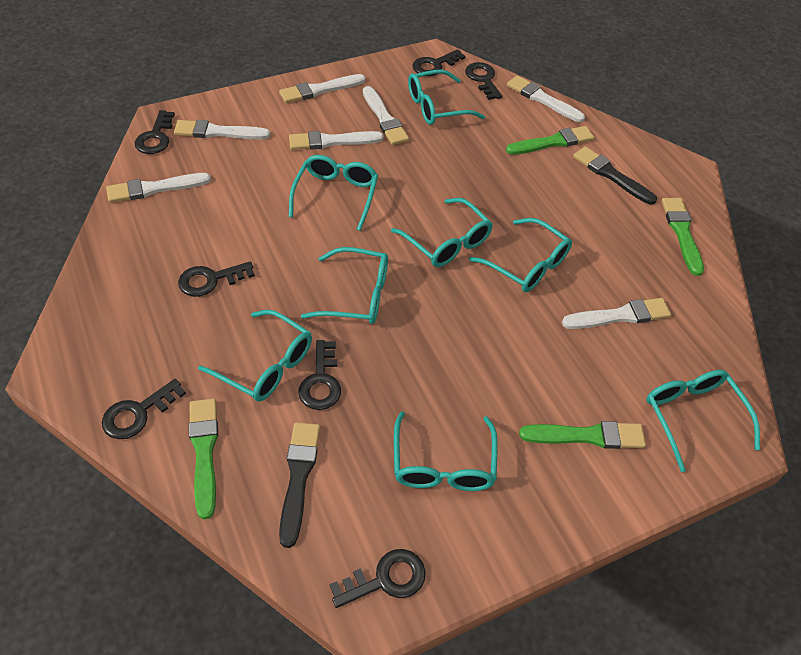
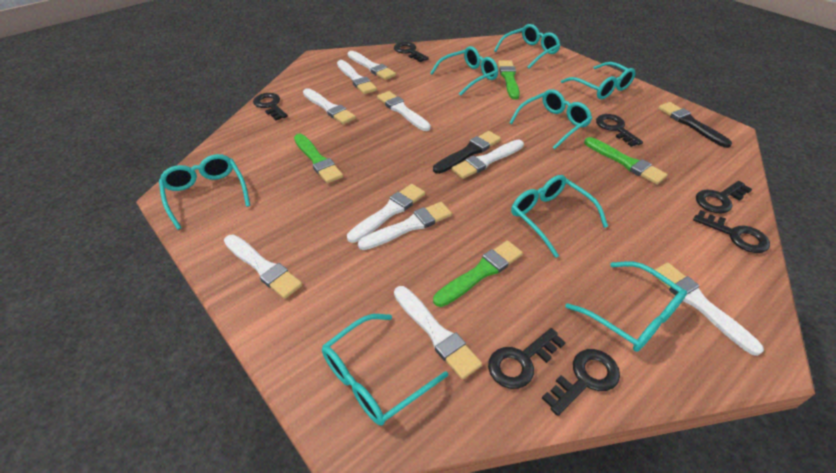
white brush: [106,173,211,203] [174,120,270,139] [279,74,365,103] [289,131,384,150] [363,86,409,145] [507,76,585,122] [562,298,671,329] = 7 -> [224,235,302,299] [303,88,356,124] [337,60,377,94] [347,184,425,243] [348,51,396,80] [358,202,452,250] [377,91,431,131] [394,286,482,380] [452,140,524,179] [655,263,764,356] = 10

